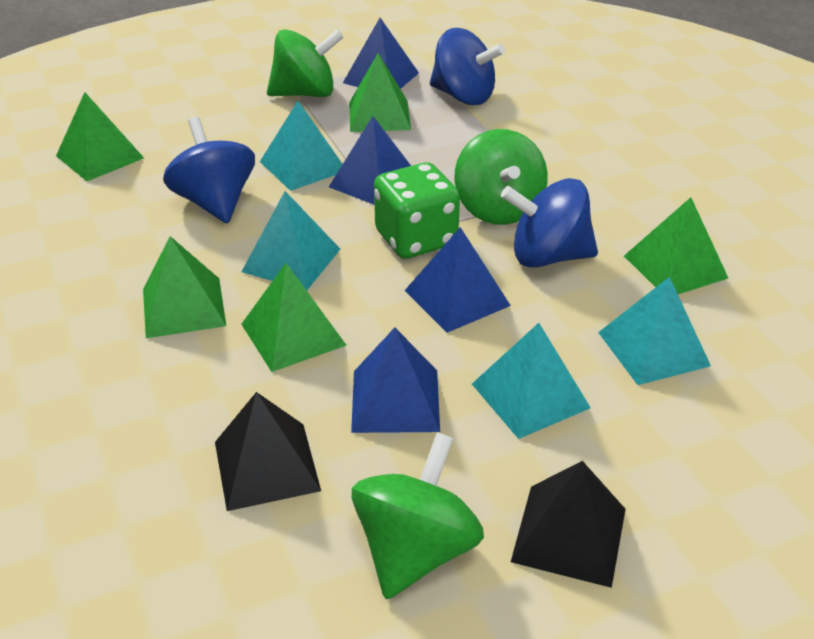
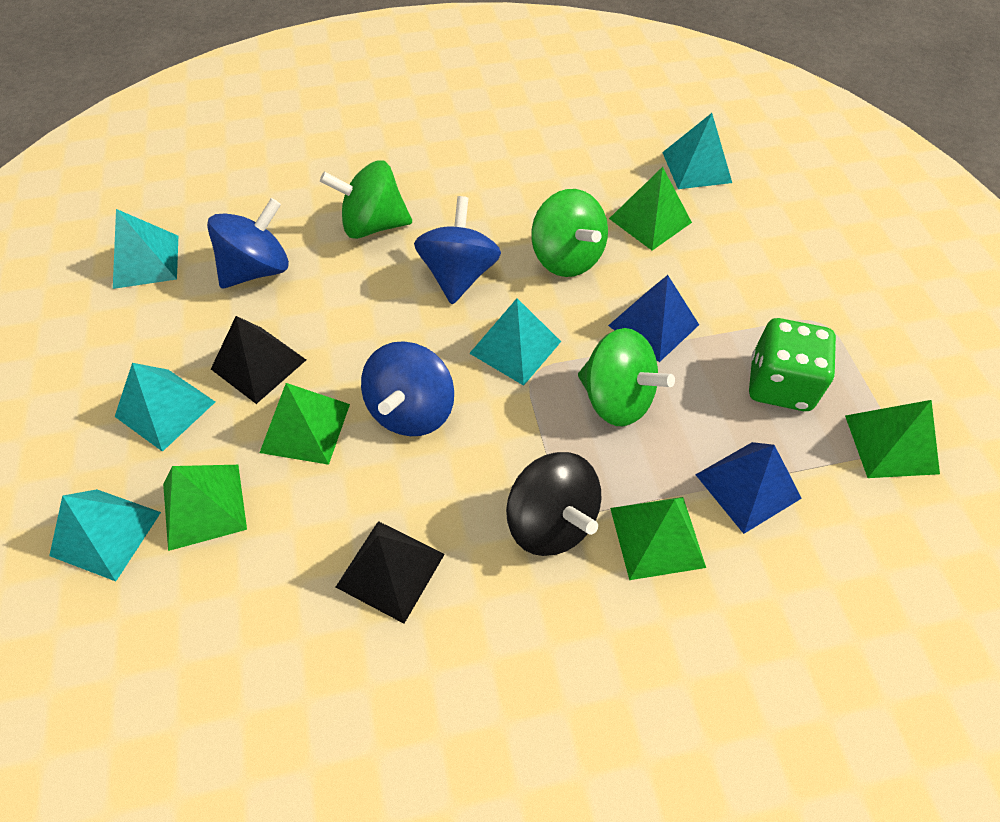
black spinning top: none = 0 -> [506,452,601,556] = 1
blue pyramid: [329,116,411,205] [343,18,419,89] [351,328,440,433] [405,227,511,333] = 4 -> [608,275,699,362] [696,442,802,534] = 2
turquoise pyramid: [242,191,340,290] [260,101,342,191] [472,323,591,439] [598,277,711,385] = 4 -> [49,489,161,581] [113,209,178,289] [115,363,215,452] [469,298,561,386] [662,113,732,189] = 5

